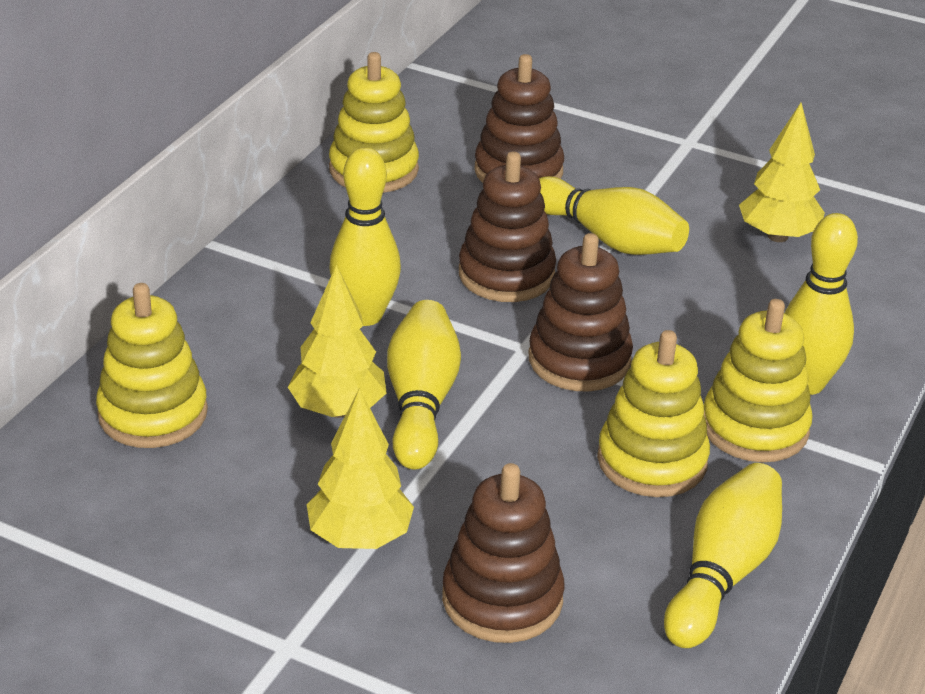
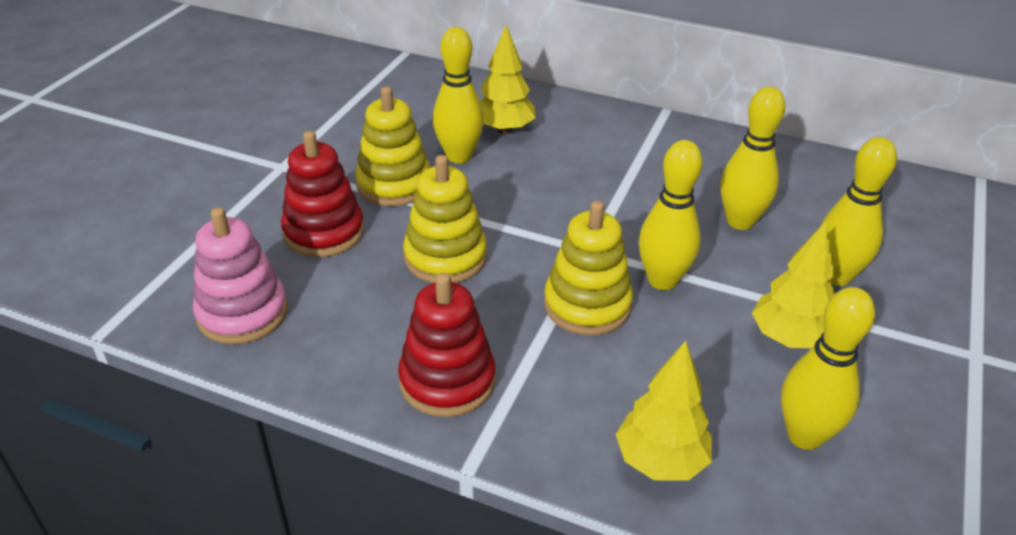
brown stacking toy: [442,463,564,643] [459,152,556,302] [474,54,564,183] [529,233,633,392] = 4 -> none = 0
pink stacking toy: none = 0 -> [193,207,288,344] = 1
red stacking toy: none = 0 -> [281,131,364,257] [398,273,496,417] = 2
yellow stacking toy: [96,283,208,448] [329,52,419,193] [597,330,710,497] [704,299,813,462] = 4 -> [355,86,430,206] [403,155,487,283] [544,201,633,336] = 3

